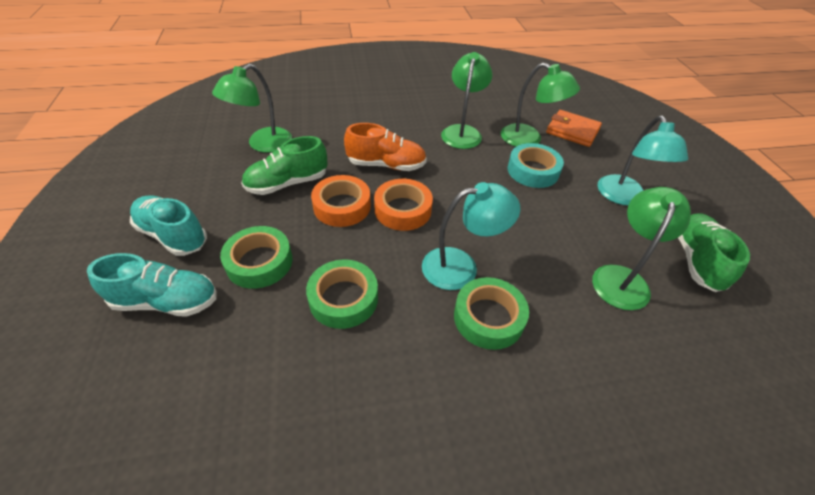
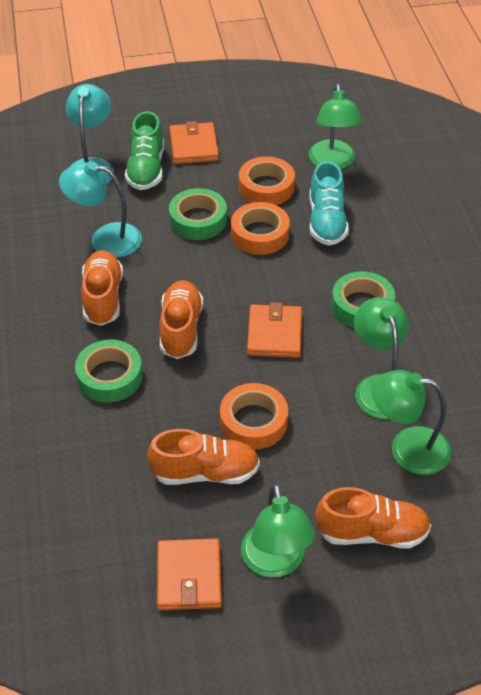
green shoe: [241,136,327,195] [678,213,750,292] = 2 -> [125,111,164,190] = 1
orange shoe: [344,123,427,171] = 1 -> [81,250,123,326] [147,429,260,485] [159,280,203,359] [315,487,431,549] = 4
orange tape: [311,175,371,227] [374,179,433,231] = 2 -> [220,383,288,450] [231,202,290,255] [239,156,295,205] = 3
orange wallet: [546,110,602,147] = 1 -> [157,538,222,610] [170,121,219,164] [247,302,302,358] = 3
turquoise shoe: [87,253,217,317] [130,195,207,256] = 2 -> [309,161,349,246] = 1
turquoise tape: [507,143,564,188] = 1 -> none = 0

